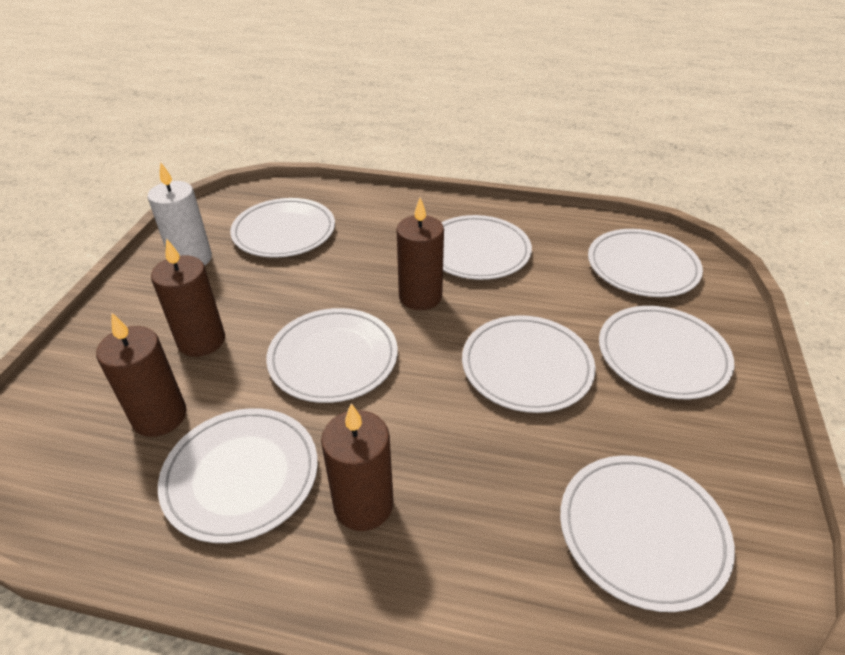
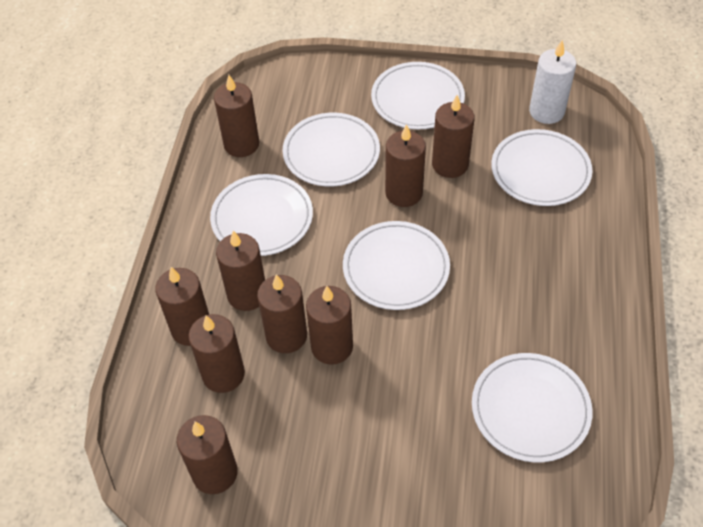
brown candle: [96,312,186,437] [151,238,225,357] [321,403,394,531] [397,197,444,310] = 4 -> [155,267,209,346] [177,415,238,494] [188,314,245,393] [214,75,259,157] [216,231,265,311] [257,274,307,353] [306,286,353,365] [385,124,426,207] [432,95,475,178] = 9
white plate: [158,408,318,543] [230,198,335,258] [266,308,398,403] [441,215,532,280] [462,315,595,413] [560,455,735,612] [588,229,703,297] [599,306,734,399] = 8 -> [210,174,313,256] [283,113,380,186] [343,221,450,310] [371,62,465,129] [472,353,592,462] [491,129,592,206] = 6

